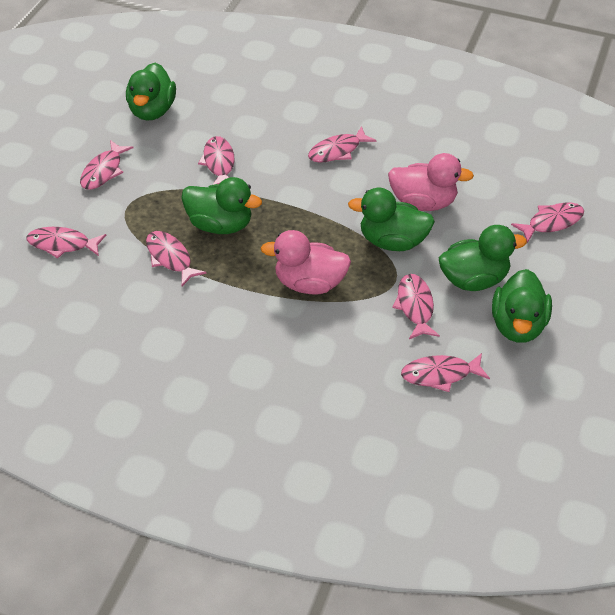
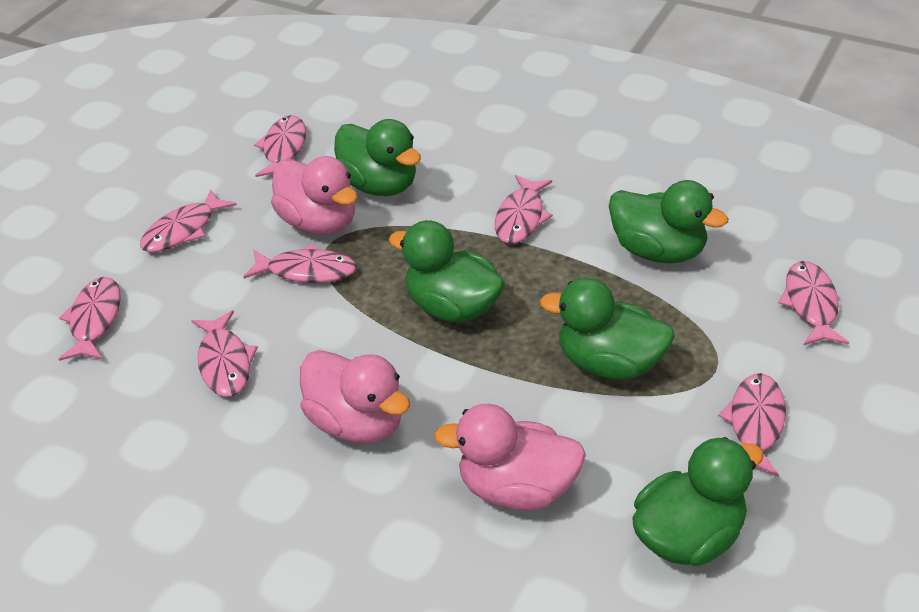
pink duck: [261,230,351,295] [388,153,474,211] = 2 -> [271,156,358,235] [300,350,410,443] [434,404,586,510] = 3

